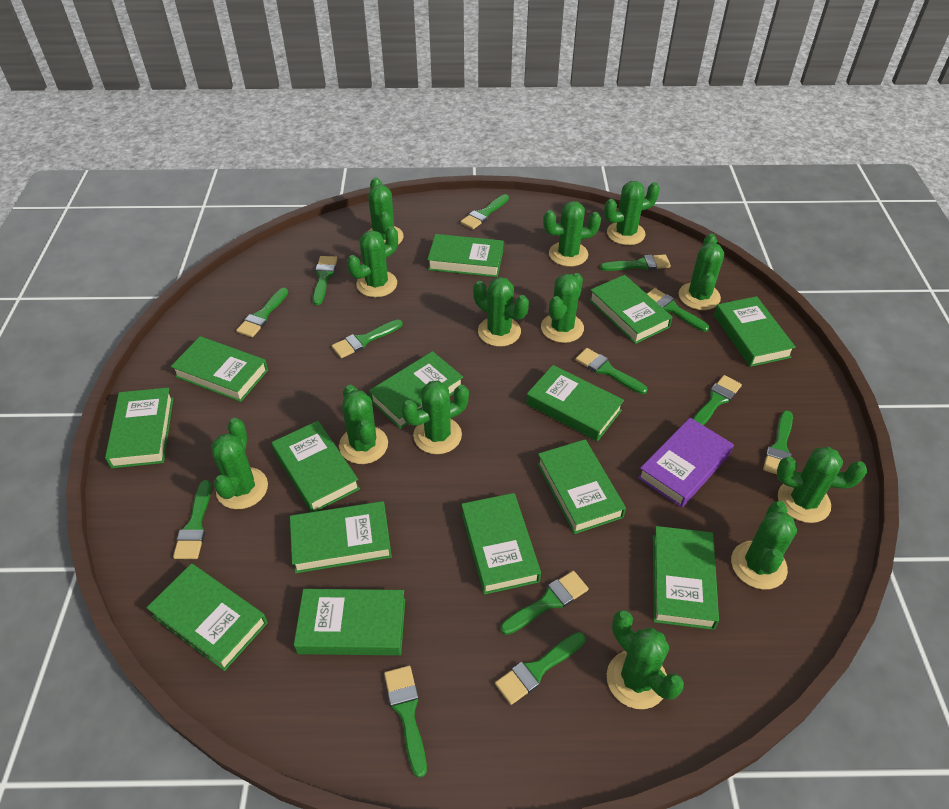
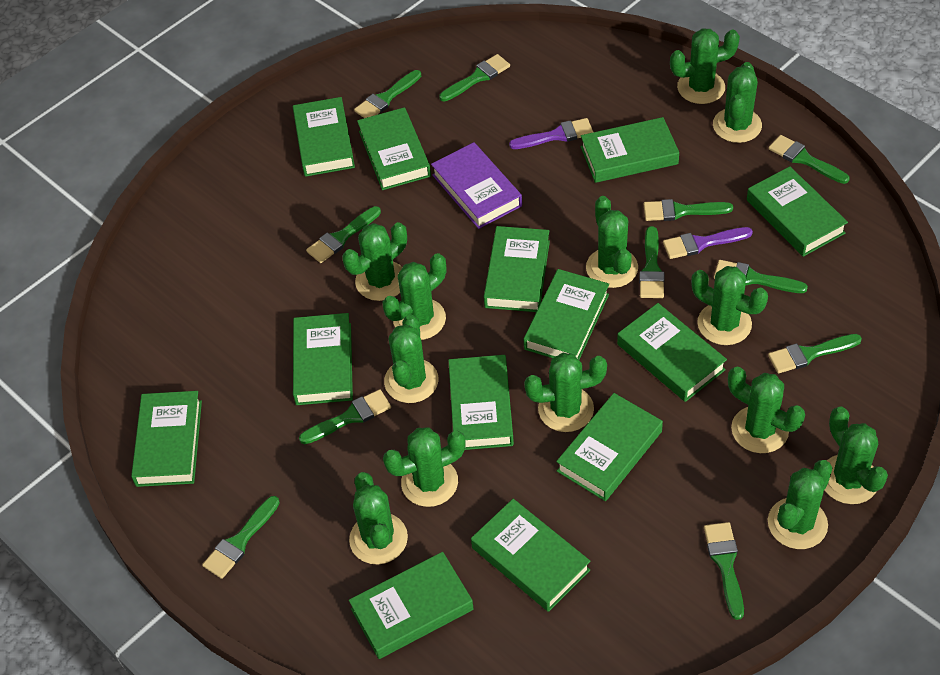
green book: [105,388,173,468] [147,563,268,671] [171,336,268,402] [271,421,360,512] [290,501,392,573] [294,589,405,656] [369,351,463,429] [427,234,504,277] [461,493,541,595] [526,365,624,441] [537,439,626,534] [589,275,673,344] [653,526,719,630] [714,296,796,367] = 14 -> [131,391,202,487] [293,97,355,177] [293,313,353,405] [349,552,474,659] [357,107,431,190] [448,355,514,450] [471,499,590,612] [484,226,550,312] [524,269,609,360] [556,393,663,501] [581,117,679,183] [617,303,727,402] [747,166,848,257] = 13
green brush: [173,480,211,559] [236,288,288,337] [312,256,338,305] [332,320,403,358] [384,666,427,778] [461,194,509,229] [495,632,585,705] [500,571,589,635] [575,348,647,394] [600,254,671,271] [647,288,709,332] [693,375,742,426] [763,410,793,474] = 13 -> [202,496,280,579] [299,389,391,444] [306,206,381,263] [354,70,421,118] [439,54,510,102] [639,226,664,298] [643,199,733,221] [704,522,744,620] [714,260,808,293] [768,135,850,184] [768,334,862,373] = 11
purple brush: none = 0 -> [509,118,593,149] [663,227,753,259] = 2

